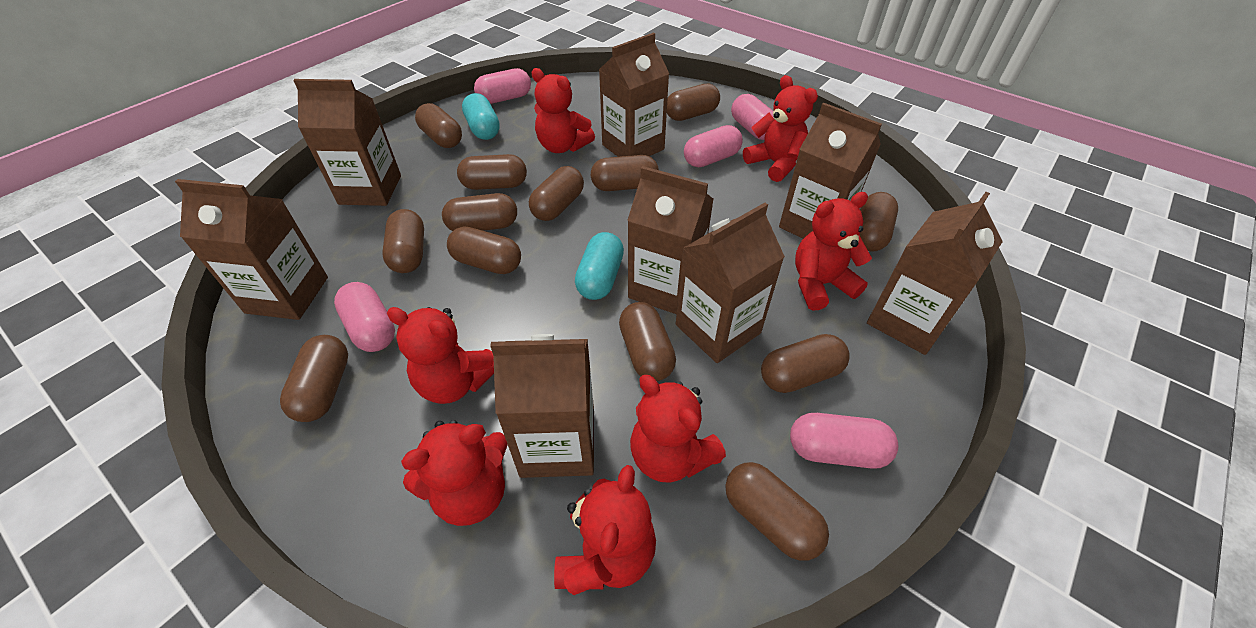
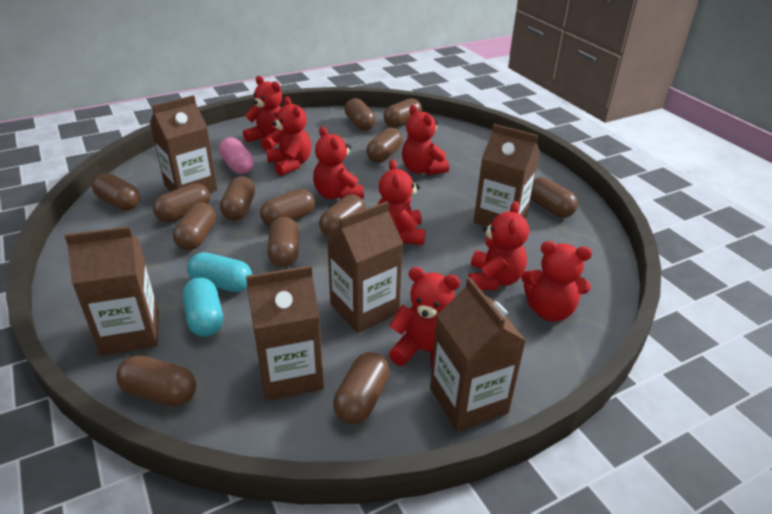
brown carton: [175,179,328,320] [293,79,401,206] [490,334,594,478] [599,33,669,157] [627,166,714,314] [676,203,785,363] [779,103,882,239] [867,192,1003,355] = 8 -> [64,226,159,356] [150,95,218,193] [246,265,324,401] [327,201,403,333] [430,277,526,432] [474,124,540,226] = 6
pink capsule: [334,282,395,352] [474,68,531,104] [684,125,743,167] [731,94,774,140] [790,413,898,469] = 5 -> [219,137,254,174] = 1
red teddy bear: [387,307,494,404] [401,420,508,526] [531,68,595,153] [554,465,656,595] [630,375,726,483] [743,75,818,182] [795,192,872,310] = 7 -> [243,76,282,150] [266,96,311,176] [313,126,364,199] [377,159,425,245] [389,267,460,369] [402,105,449,176] [468,201,529,290] [521,241,592,322] = 8

